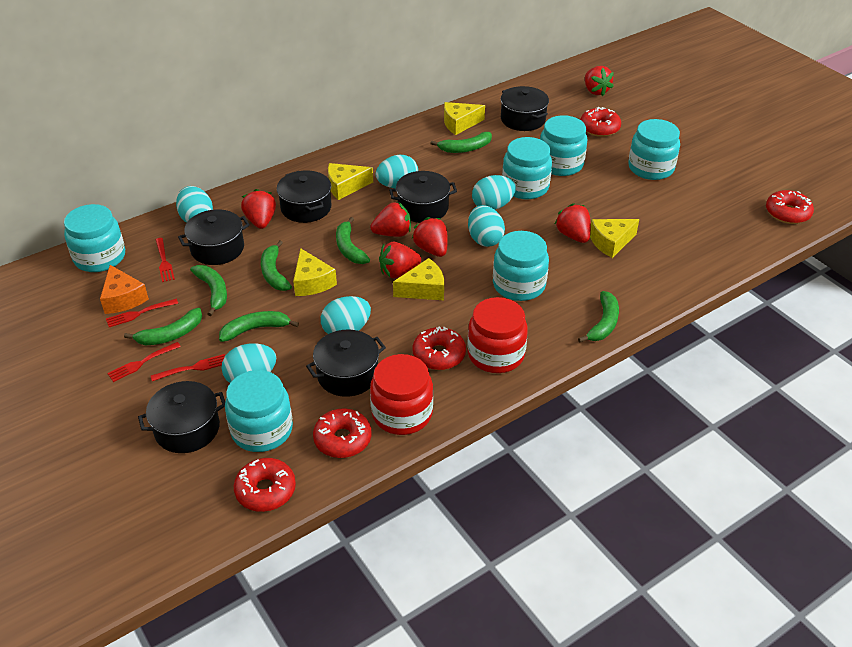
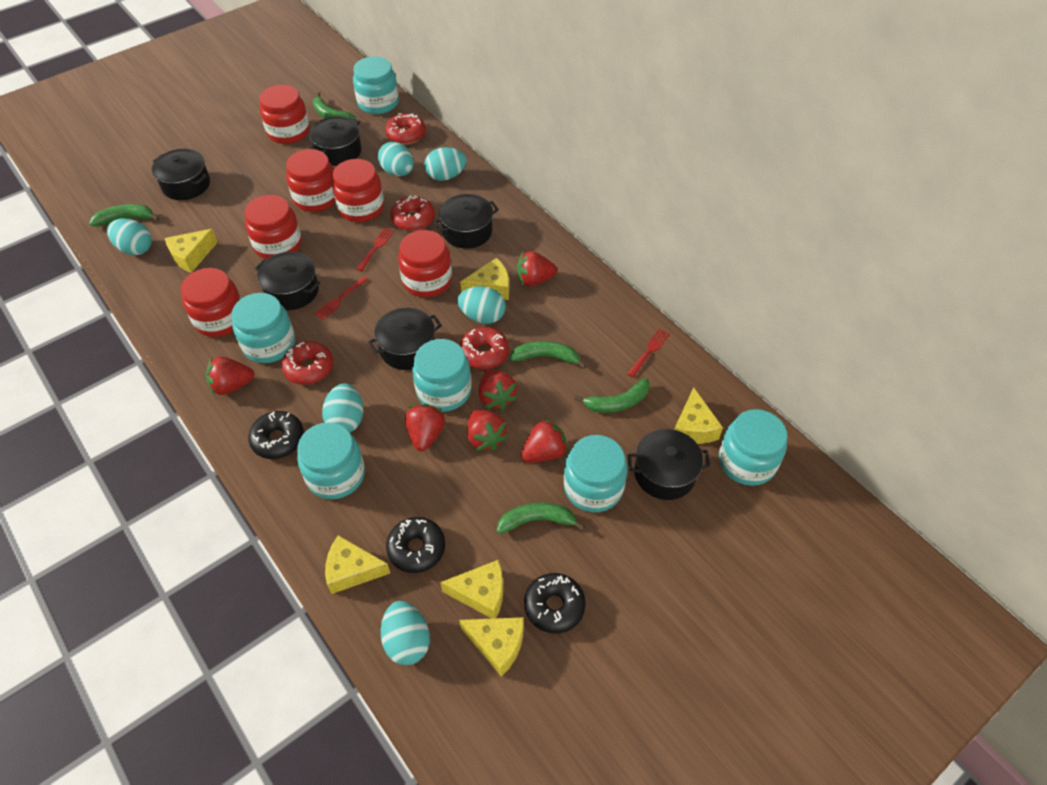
black donut: none = 0 -> [248,411,304,459] [386,517,445,573] [524,573,586,634] = 3
green banana: [124,308,202,345] [190,265,227,316] [219,311,299,342] [261,241,292,291] [336,217,370,264] [430,132,492,153] [578,291,619,343] = 7 -> [89,204,159,226] [313,92,356,119] [497,503,585,534] [509,341,586,369] [574,378,650,413] = 5
orange cheese: [100,265,149,314] = 1 -> none = 0
red donut: [234,458,296,512] [313,408,371,458] [412,326,466,370] [580,107,621,137] [766,190,814,224] = 5 -> [281,341,333,385] [385,113,426,144] [390,195,435,231] [459,327,509,369] = 4
red fork: [106,299,178,327] [107,342,181,382] [151,354,225,381] [156,238,175,282] = 4 -> [314,276,368,320] [357,227,394,271] [627,329,670,378] = 3
red jar: [370,354,433,435] [467,297,528,373] = 2 -> [181,268,241,337] [244,195,302,259] [259,85,310,144] [286,149,336,212] [332,159,384,222] [398,230,452,297] = 6
yellow cheese: [293,248,337,296] [328,163,373,200] [393,258,444,300] [444,102,485,135] [590,219,639,258] = 5 -> [165,229,218,273] [325,535,390,594] [440,560,503,619] [460,258,509,300] [460,617,524,677] [674,387,723,444] = 6

